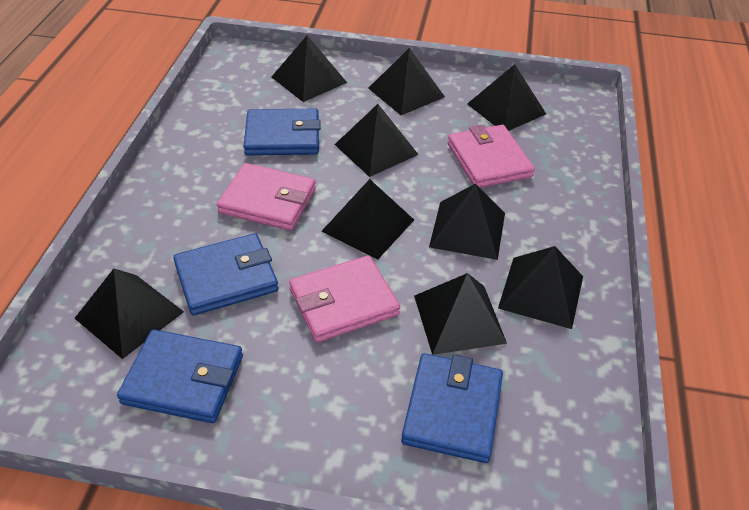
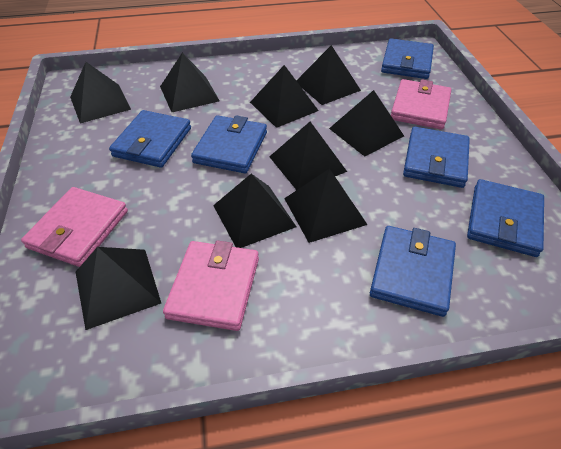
blue wallet: [117,329,243,423] [173,233,279,316] [244,109,321,155] [401,353,503,463] = 4 -> [109,110,191,168] [191,115,267,173] [370,226,456,317] [381,38,434,79] [403,127,470,188] [467,179,544,257] = 6

